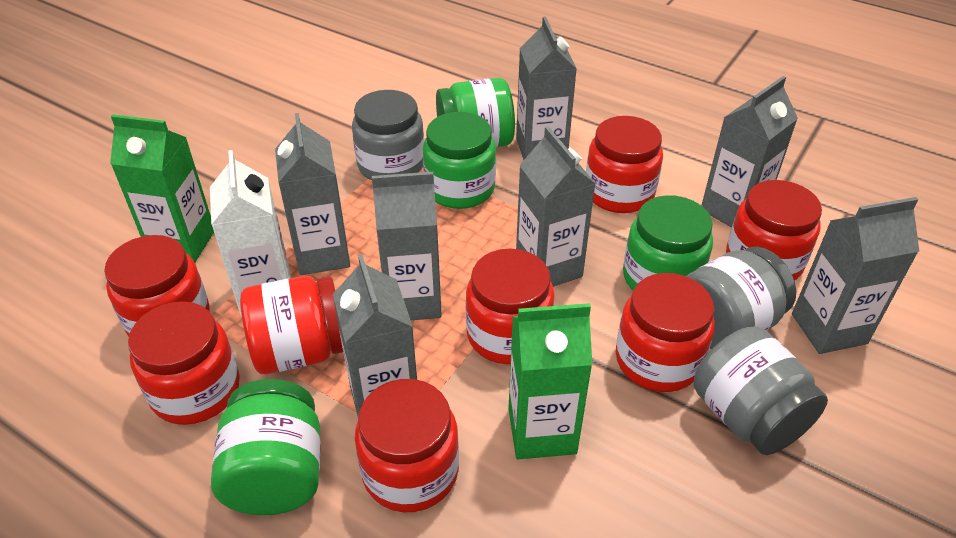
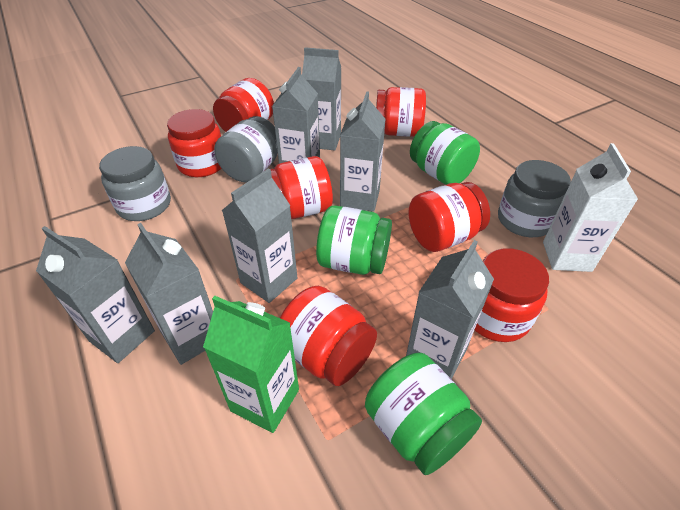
green carton: [110,115,214,262] [508,303,592,459] = 2 -> [203,296,299,433] = 1
green jar: [211,379,321,515] [423,112,496,209] [436,78,515,147] [623,195,713,290] = 4 -> [316,205,392,275] [365,353,482,475] [410,121,480,185] = 3
red jar: [104,235,210,337] [128,301,240,425] [240,276,343,374] [355,379,459,512] [466,249,554,364] [586,116,663,213] [616,273,715,392] [726,180,822,281] = 8 -> [167,109,221,177] [213,78,274,132] [271,156,333,219] [280,286,377,386] [376,87,426,137] [409,182,490,252] [475,248,549,342] = 7

